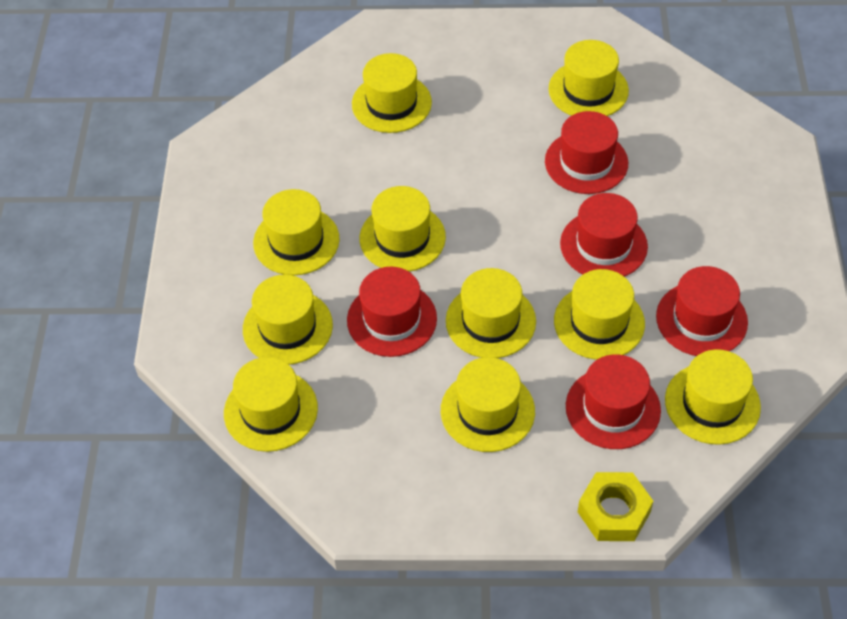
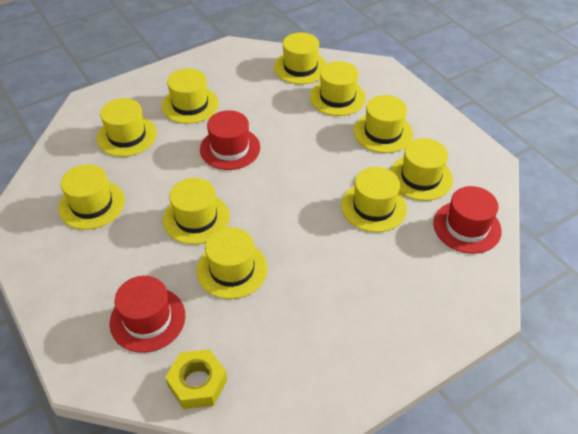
red hat: [347,267,437,357] [545,111,628,194] [560,193,648,277] [566,354,661,449] [656,266,748,356] = 5 -> [110,276,185,353] [200,110,260,170] [433,186,502,254] = 3

